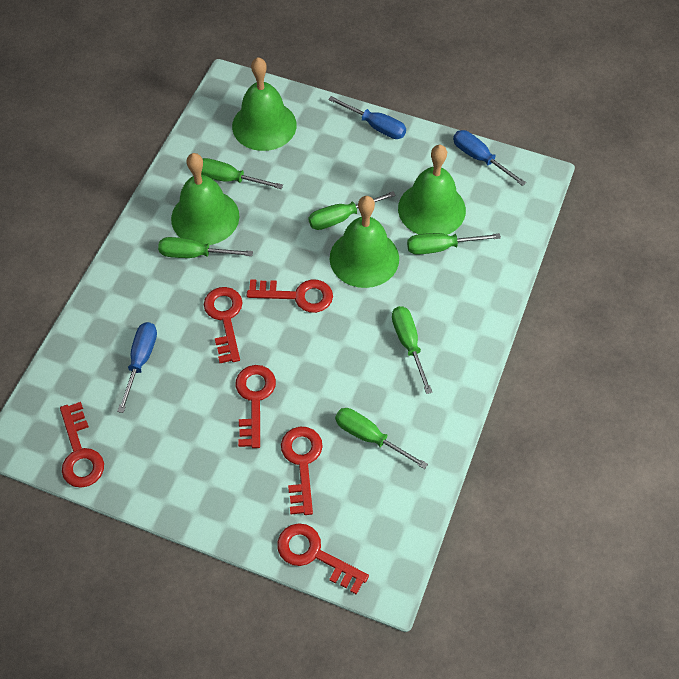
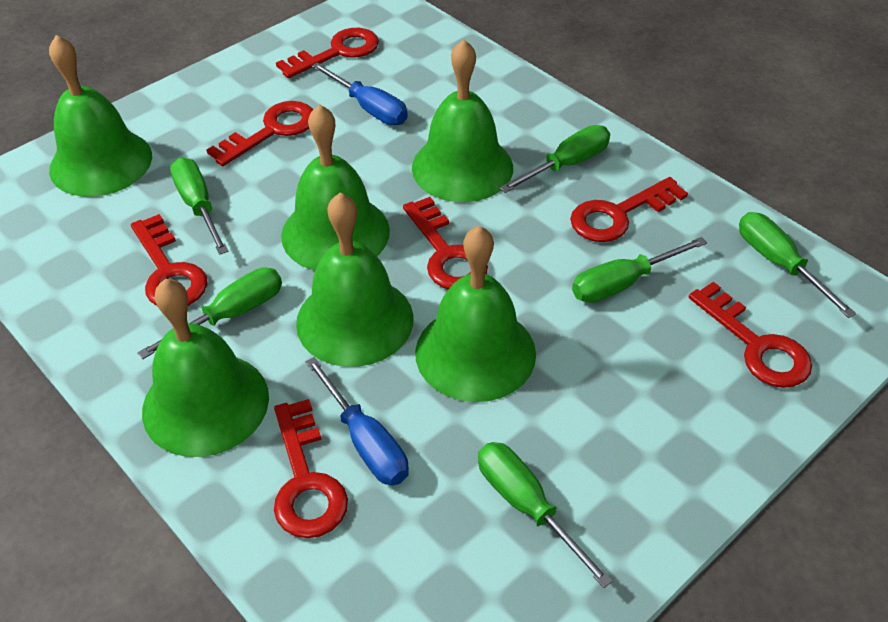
blue screwdriver: [117,322,157,413] [328,96,406,139] [453,130,526,186] = 3 -> [305,357,409,485] [312,63,408,125] = 2
green bell: [171,153,239,245] [232,57,297,151] [330,196,399,288] [398,145,466,235] = 4 -> [49,35,152,197] [142,279,269,457] [281,104,390,270] [296,193,414,367] [412,39,513,202] [415,226,536,402] = 6
red key: [60,402,104,488] [204,287,243,363] [236,365,276,448] [247,279,333,313] [277,523,369,595] [281,427,323,515] = 6 -> [131,214,208,306] [206,101,313,166] [274,399,348,538] [276,28,379,78] [403,197,488,289] [570,177,688,242] [689,282,812,388] = 7

